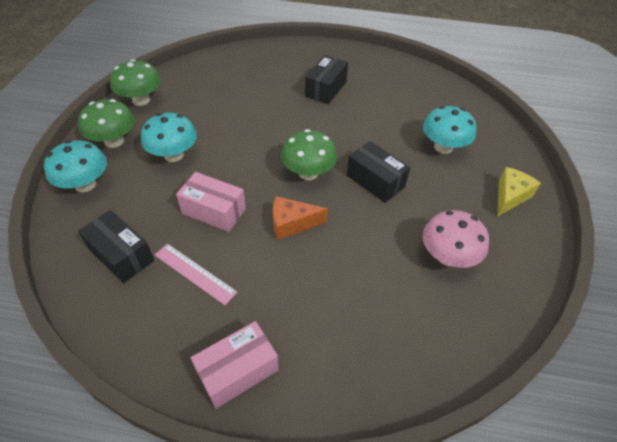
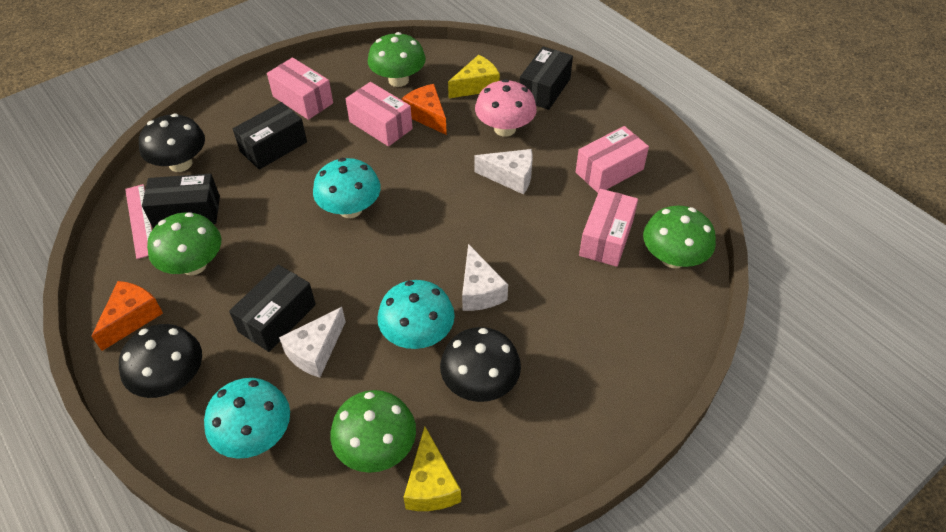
black box: [78,210,154,283] [305,55,348,104] [347,141,410,203] = 3 -> [142,173,220,228] [229,265,316,352] [233,102,307,169] [520,46,573,110] = 4
black mushroom: none = 0 -> [119,324,202,398] [139,114,205,172] [440,327,521,402] = 3
green mushroom: [78,99,135,148] [110,59,161,106] [281,129,337,180] = 3 -> [147,212,221,275] [330,390,416,473] [368,32,426,87] [643,206,716,268] = 4
orange cheese: [273,196,328,240] = 1 -> [91,281,163,351] [401,84,447,135] = 2
pink box: [176,172,246,232] [191,321,279,409] = 2 -> [267,57,333,120] [346,82,413,147] [576,126,649,193] [579,189,638,267] = 4
white cheese: none = 0 -> [279,307,346,378] [462,244,508,311] [474,149,533,194] = 3
yellow cheese: [497,167,541,217] = 1 -> [403,426,461,511] [448,55,500,98] = 2

